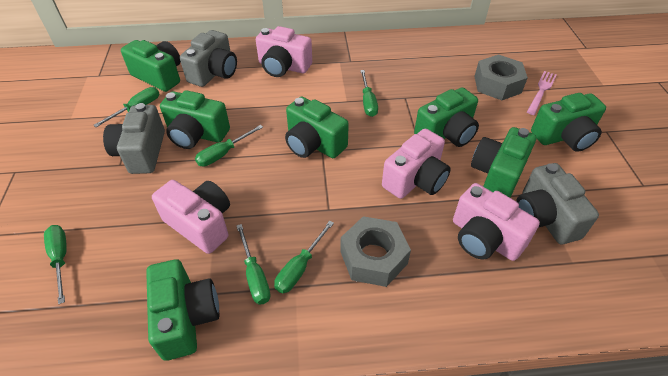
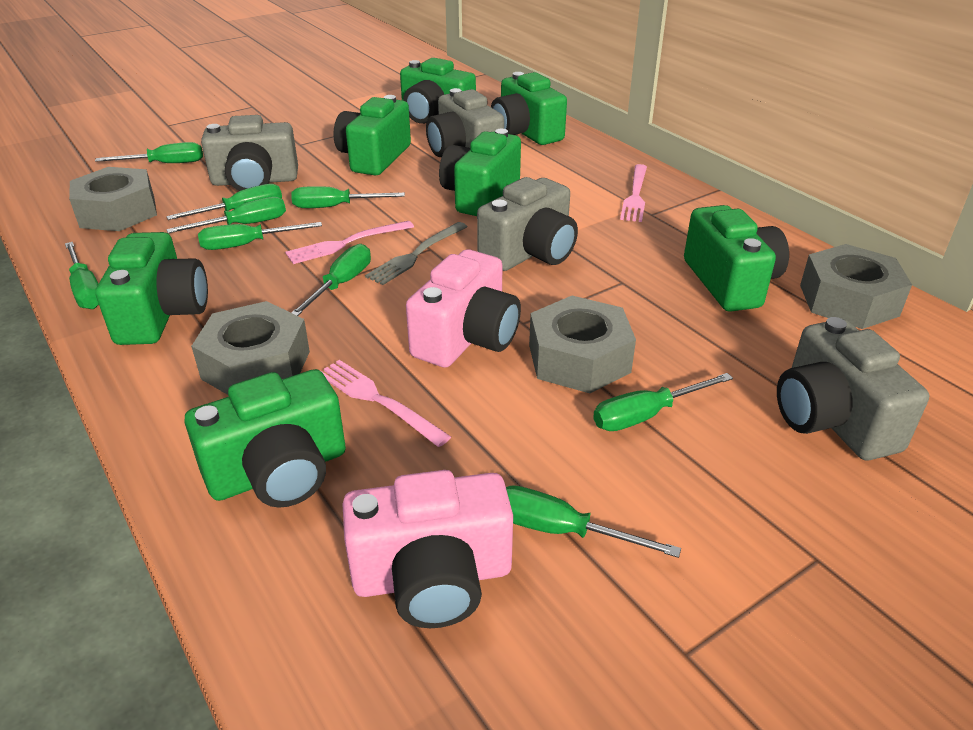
green screwdriver: [44,225,67,304] [94,87,159,127] [195,125,263,166] [236,224,271,305] [274,221,334,293] [360,70,378,117] = 6 -> [65,242,99,309] [95,142,203,163] [166,184,282,220] [166,197,286,233] [198,222,322,250] [291,186,405,208] [291,244,371,316] [506,485,681,558] [593,373,733,431] = 9
grey camera: [103,103,165,174] [180,30,237,87] [516,163,599,244] = 3 -> [201,115,298,191] [426,88,504,157] [477,177,578,271] [777,317,929,460] = 4
grey fork: none = 0 -> [365,222,468,285] = 1
grey nut: [340,216,411,287] [474,54,528,101] = 2 -> [69,167,157,231] [191,301,310,395] [529,296,636,393] [800,244,912,329] = 4
pink camera: [152,180,230,254] [256,26,312,77] [382,129,451,199] [453,183,540,261] = 4 -> [342,470,513,628] [406,249,521,368] = 2
pink fork: [527,71,557,115] = 1 -> [285,221,414,264] [321,360,451,447] [620,164,647,222] = 3

